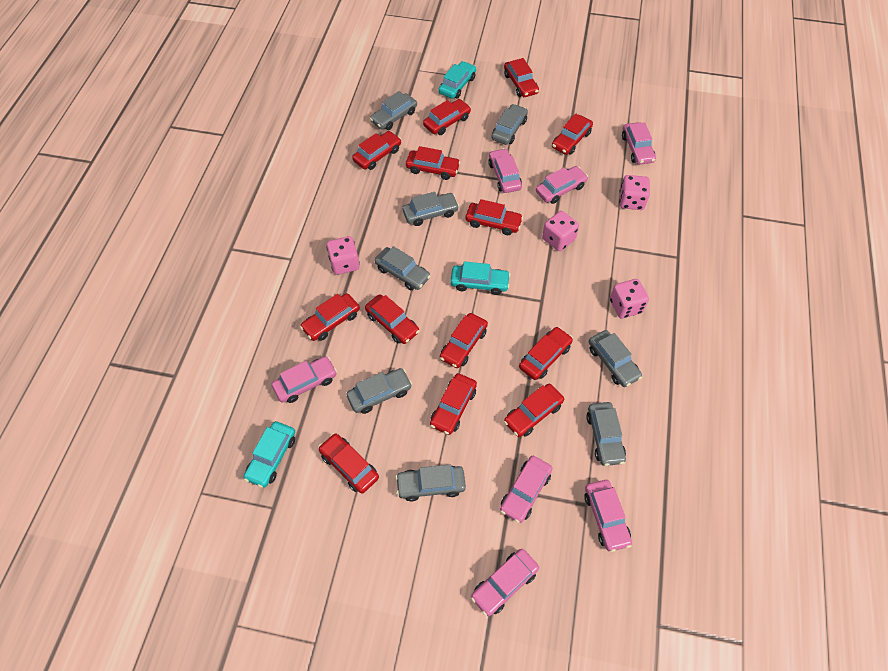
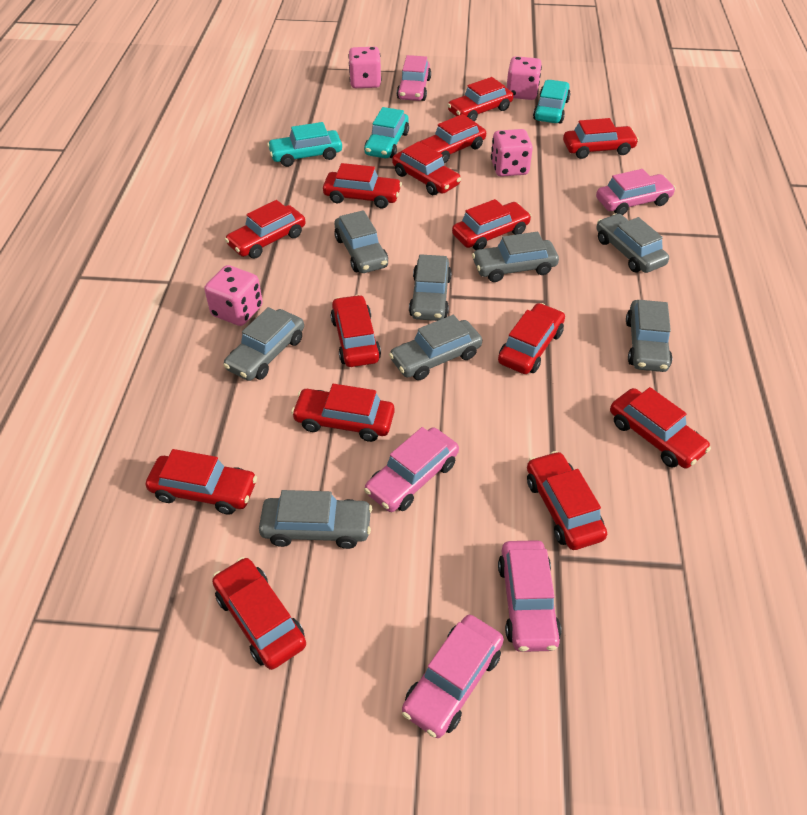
pink car: [272,356,337,403] [471,549,539,616] [488,148,522,193] [500,456,552,523] [536,166,588,204] [584,480,632,552] [622,122,656,165] = 7 -> [364,427,459,512] [397,55,431,101] [402,615,504,738] [498,540,561,652] [596,169,676,215] = 5
red car: [300,293,360,341] [318,433,379,494] [352,131,401,170] [365,294,419,344] [406,146,460,180] [423,99,471,135] [430,373,477,435] [440,313,488,368] [466,199,523,235] [504,58,539,97] [504,384,564,437] [519,327,573,380] [552,113,593,155] = 13 -> [146,449,257,515] [212,557,306,670] [225,200,306,258] [291,384,395,442] [323,163,402,208] [331,295,381,367] [392,141,461,195] [420,114,486,164] [447,77,513,121] [452,199,532,250] [498,303,565,374] [527,451,607,550] [563,118,639,159] [610,387,711,468] = 14

